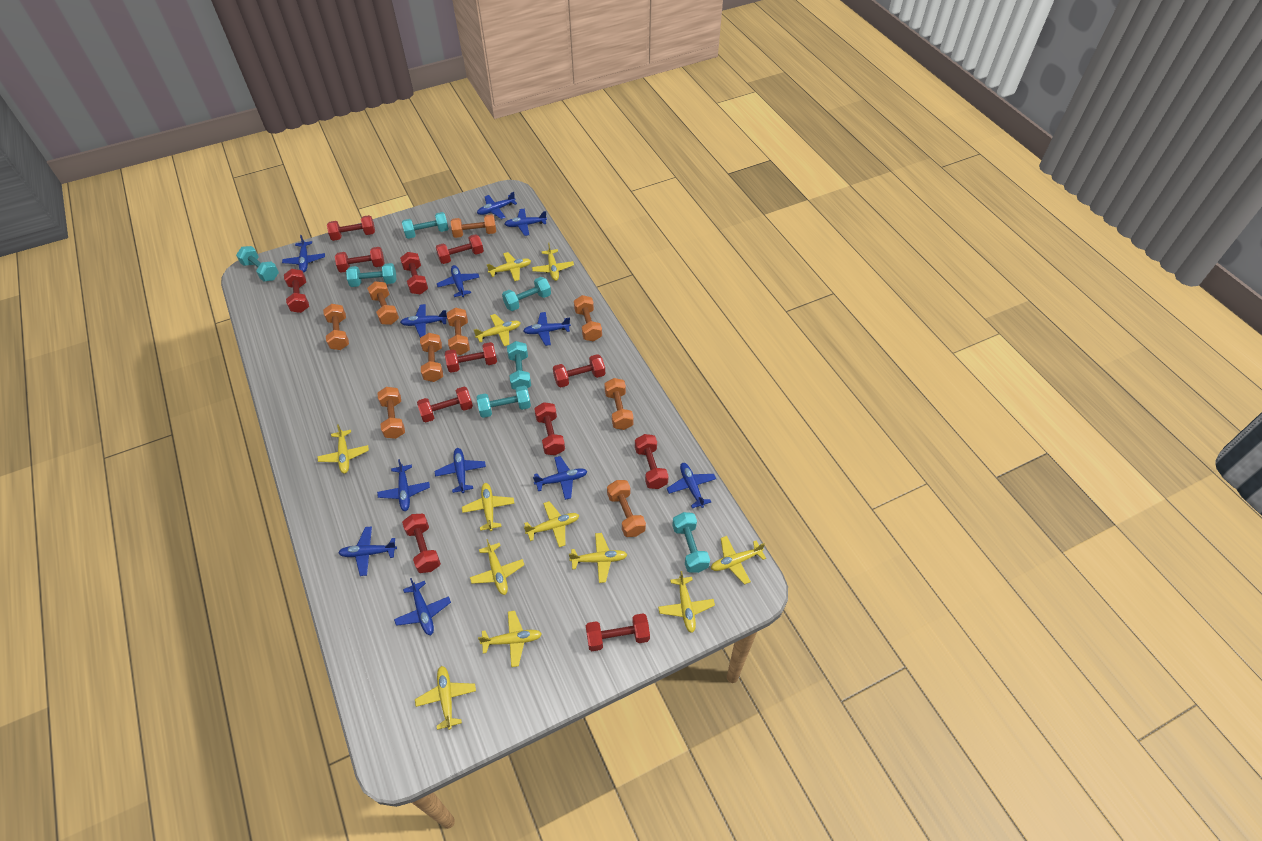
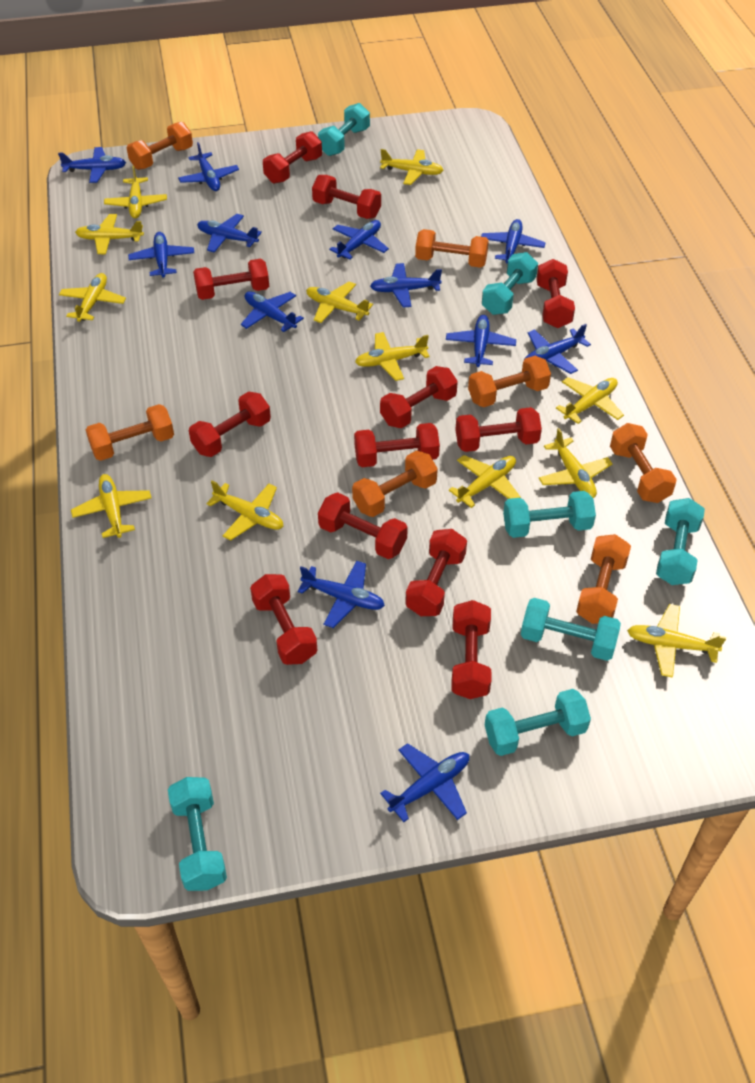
orange dumbbell: [323,304,349,350] [367,281,399,325] [377,387,405,439] [420,333,443,382] [447,307,470,355] [451,214,496,238] [574,295,602,341] [604,378,634,430] [607,480,646,537] = 9 -> [86,404,174,461] [127,122,193,170] [352,450,438,517] [415,229,489,268] [468,356,551,407] [576,534,631,624] [610,423,677,503] = 7

